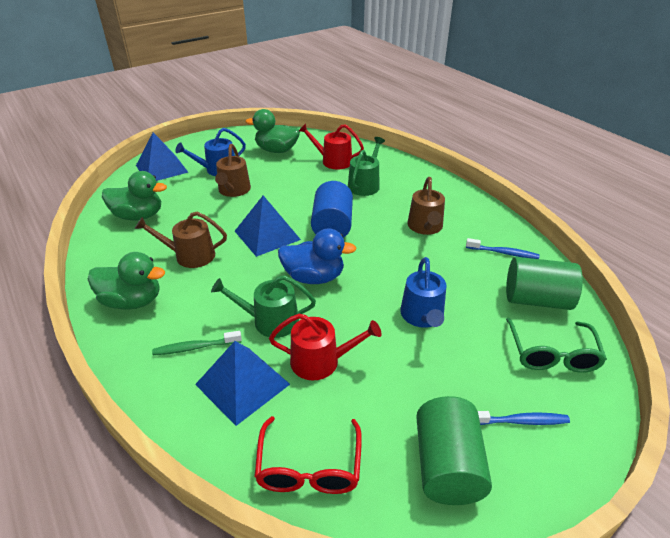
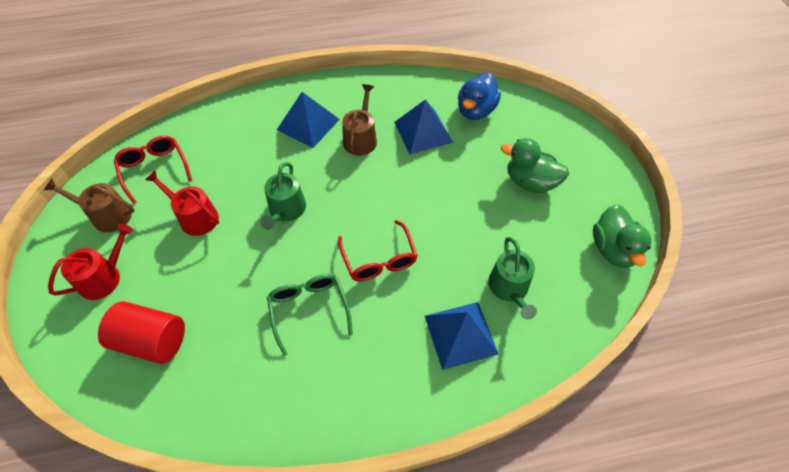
blue cylinder: [311,181,353,238] = 1 -> none = 0
blue toothbrush: [466,238,539,259] [478,411,570,425] = 2 -> none = 0
blue watering can: [175,128,246,176] [400,257,446,328] = 2 -> none = 0
brown watering can: [135,212,227,268] [215,144,251,197] [407,177,445,235] = 3 -> [44,178,135,232] [342,84,377,156] = 2
green cylinder: [416,396,492,505] [506,257,583,310] = 2 -> none = 0
green duck: [88,252,165,310] [102,171,167,221] [245,109,300,153] = 3 -> [501,138,569,193] [593,204,651,268] = 2
green toothbrush: [152,331,242,355] = 1 -> none = 0
red cylinder: none = 0 -> [98,301,185,364] = 1
red glasses: [254,416,362,494] = 1 -> [114,136,192,204] [338,220,418,281] = 2

